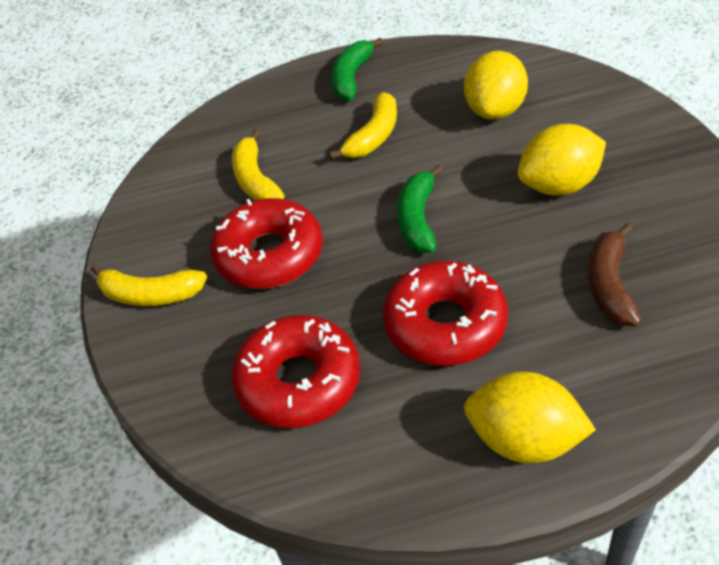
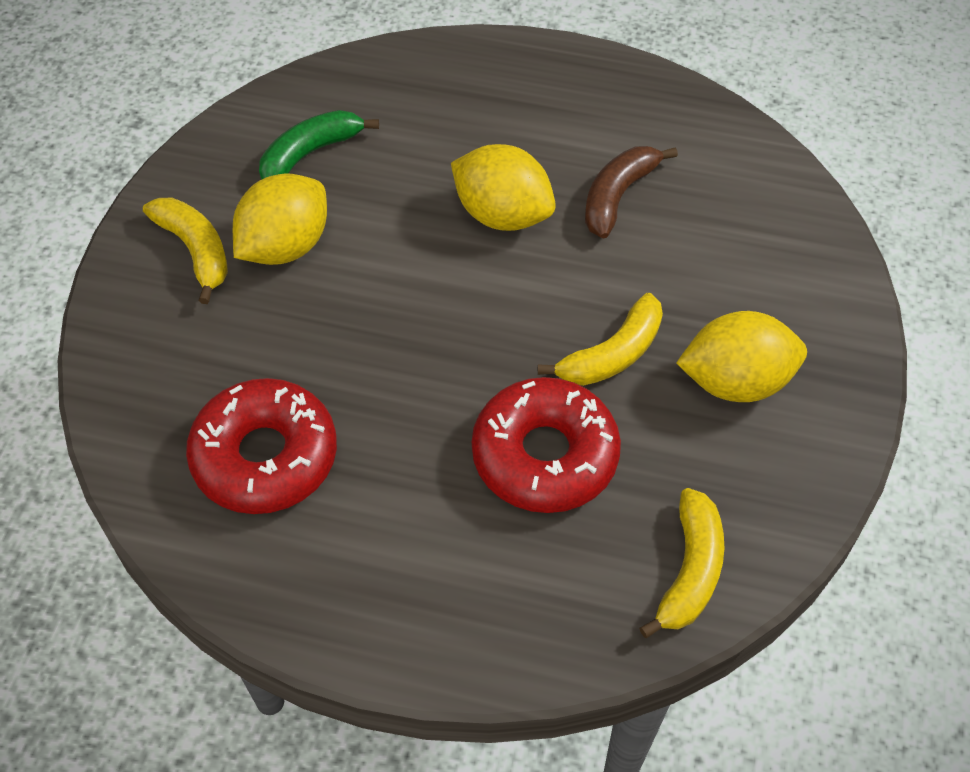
green banana: [331,38,383,101] [397,165,443,253] = 2 -> [259,110,379,180] = 1
red donut: [210,198,323,289] [232,315,360,428] [383,261,508,366] = 3 -> [186,378,337,514] [472,377,621,513] = 2

